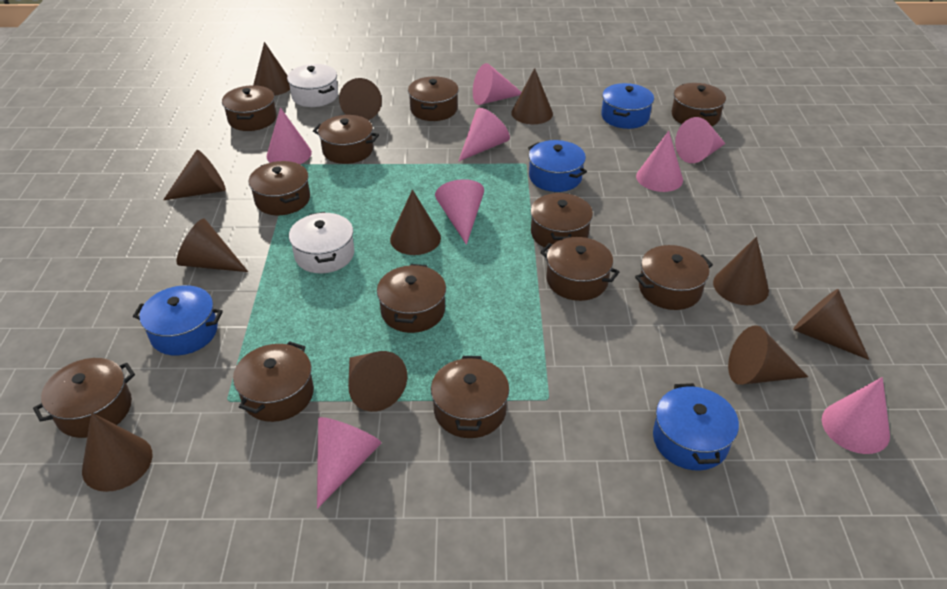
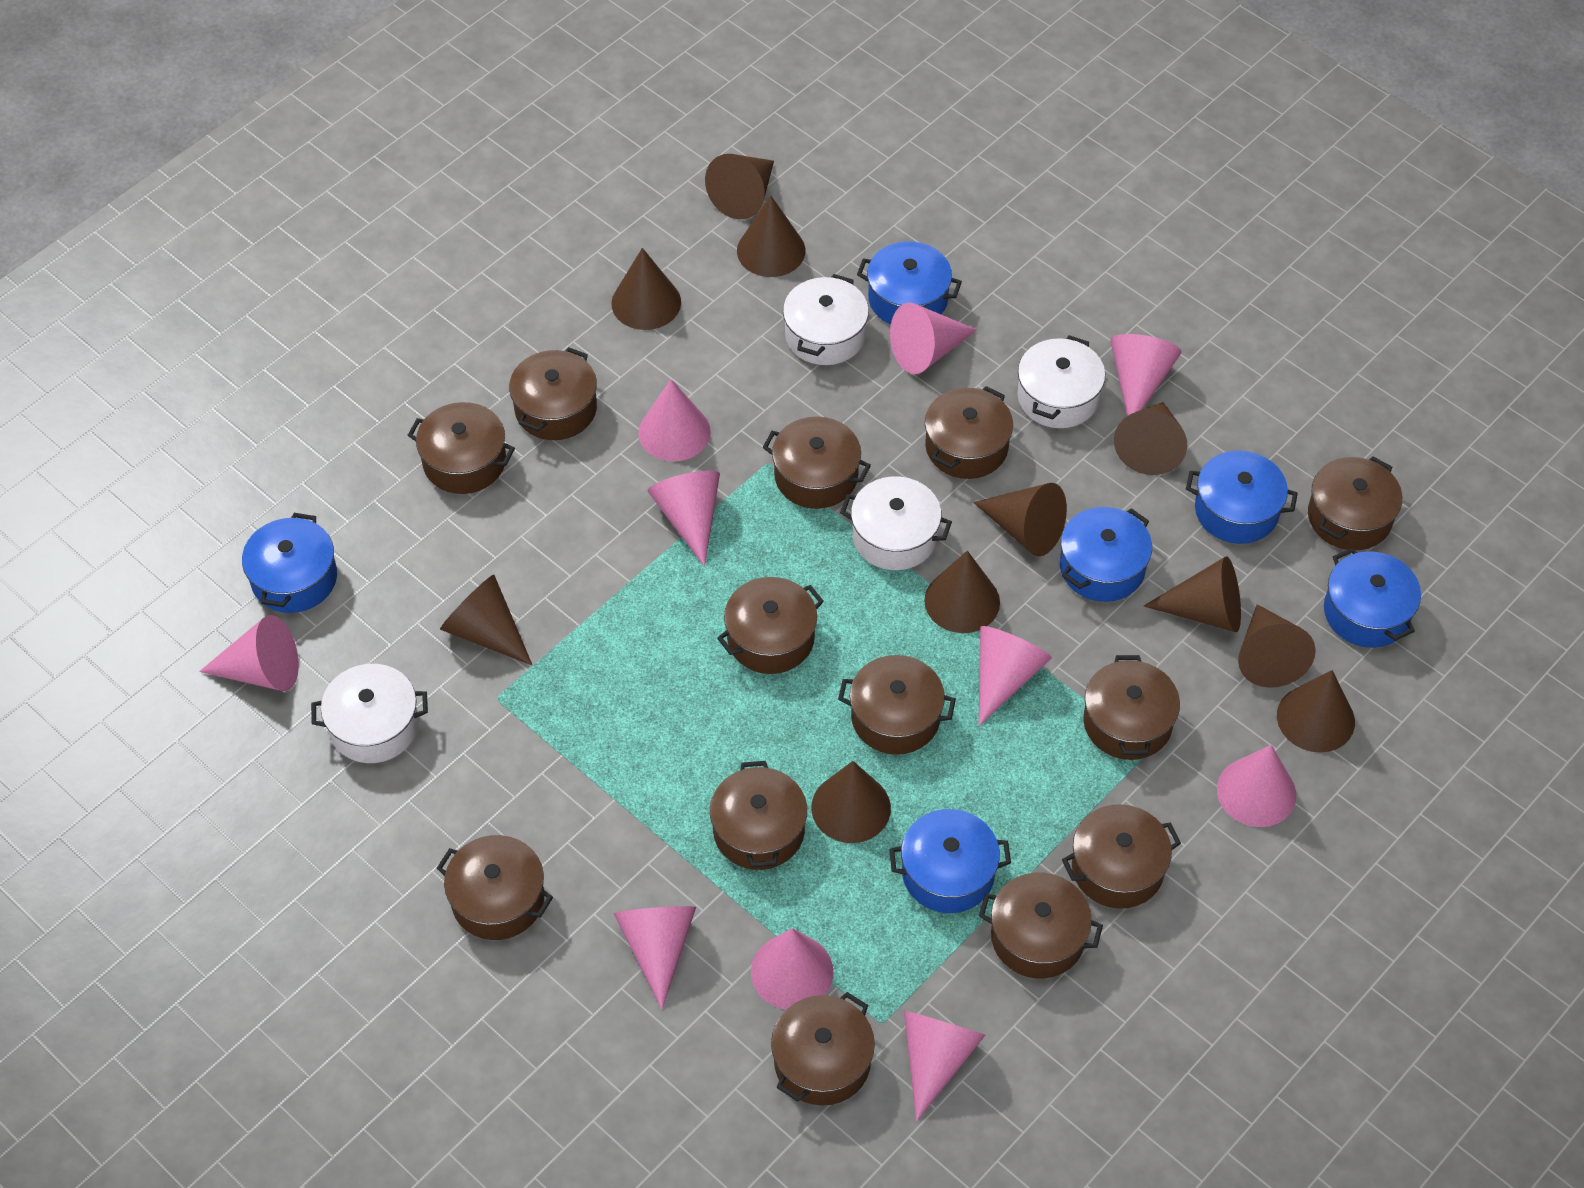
blue pot: [133,285,223,355] [528,140,587,192] [601,83,654,129] [653,383,739,471] = 4 -> [242,513,337,613] [857,241,962,325] [889,809,1011,913] [1060,507,1152,602] [1186,451,1298,544] [1324,548,1421,648] = 6
brown pot: [33,358,135,438] [222,85,277,131] [233,341,314,422] [249,161,310,215] [313,115,379,164] [377,264,446,333] [408,76,459,121] [431,356,509,438] [530,192,593,249] [540,237,619,301] [635,245,713,310] [671,83,726,126] = 12 -> [408,402,515,494] [437,835,553,940] [509,347,597,440] [710,761,807,870] [717,577,824,674] [763,416,871,509] [771,992,875,1106] [838,655,956,755] [925,386,1013,479] [979,872,1103,979] [1062,804,1181,909] [1083,655,1180,760] [1308,456,1402,550] = 13
pink cone: [267,107,312,164] [317,417,382,509] [435,179,484,245] [459,108,510,161] [473,63,521,105] [636,131,683,192] [675,117,726,163] [822,377,890,454] = 8 -> [199,615,299,691] [614,906,696,1009] [638,379,711,461] [648,471,720,567] [751,928,834,1009] [890,302,977,374] [904,1010,985,1121] [979,626,1052,726] [1110,334,1182,416] [1217,745,1296,827] = 10
white pot: [287,64,338,107] [289,212,354,273] = 2 -> [311,664,428,763] [783,274,869,365] [840,476,952,570] [1017,335,1105,428] = 4

